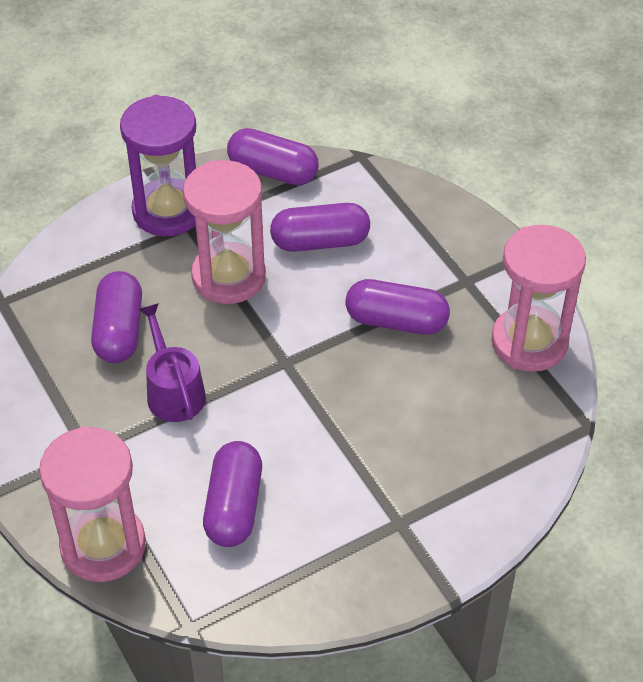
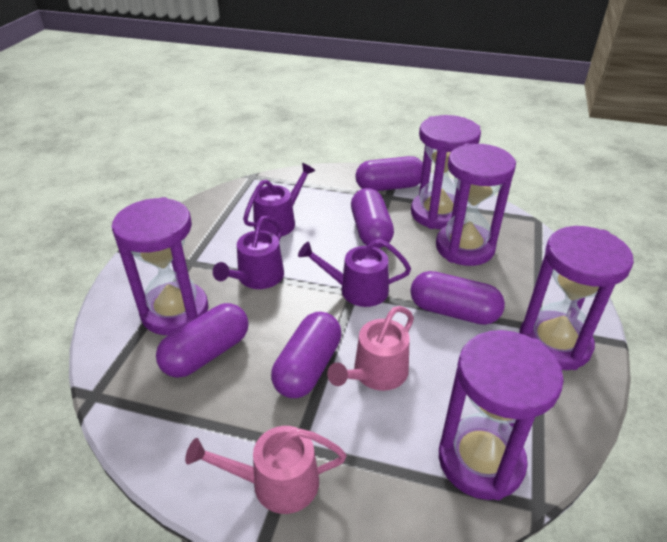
pink hourglass: [39,426,146,582] [183,160,266,304] [491,225,586,372] = 3 -> none = 0
pink watering can: none = 0 -> [185,426,346,514] [327,306,414,391] = 2
purple hourglass: [120,95,196,236] = 1 -> [111,197,208,335] [411,115,481,229] [436,143,516,266] [439,330,564,500] [519,226,634,370] = 5
purple watering can: [138,303,206,422] = 1 -> [213,216,284,289] [243,163,315,237] [298,239,411,307] = 3

